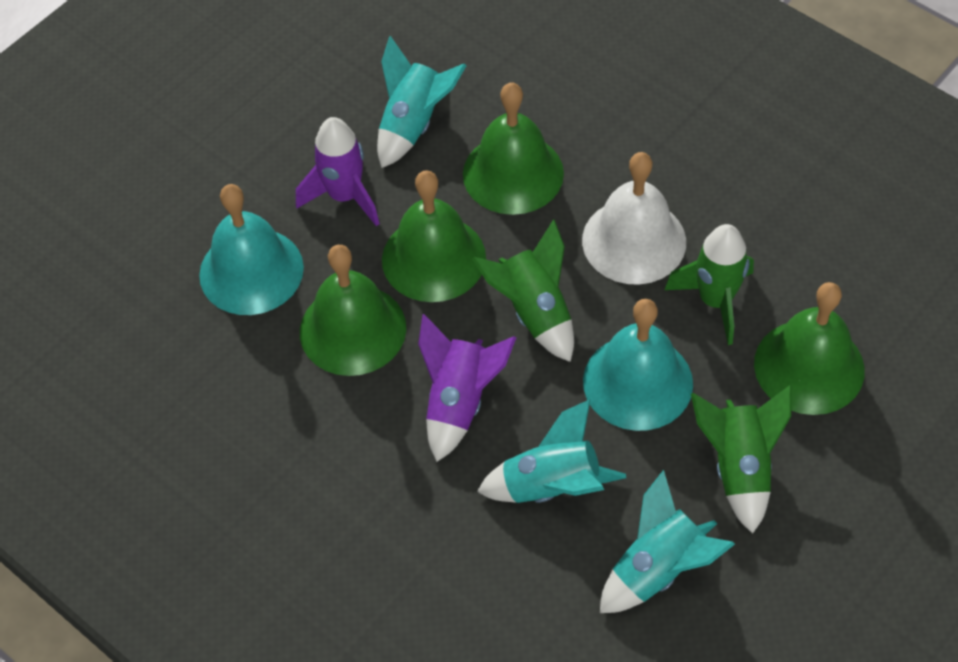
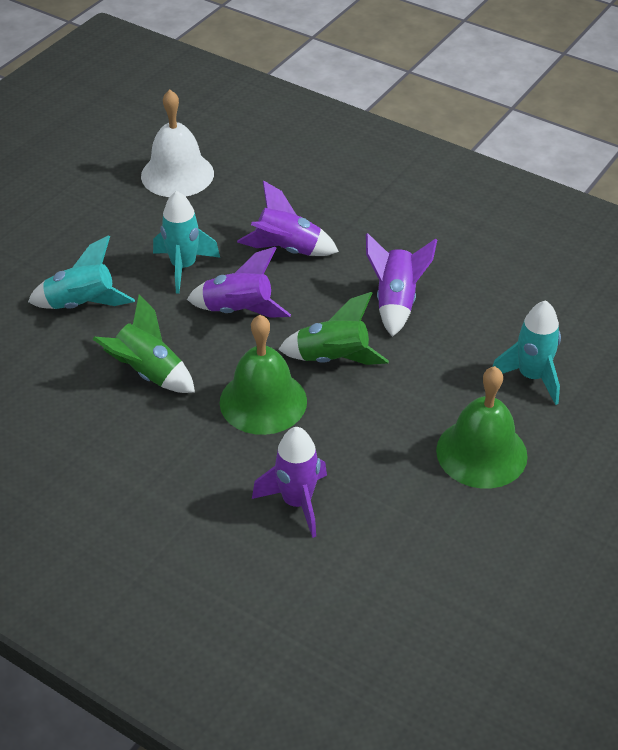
green bell: [300,245,406,376] [382,170,486,302] [463,83,564,215] [754,282,865,415] = 4 -> [220,315,307,435] [436,366,528,489] = 2
green rocket: [472,219,574,362] [665,224,754,345] [691,385,792,534] = 3 -> [92,294,195,393] [278,292,389,365] = 2
purple rocket: [296,117,380,226] [418,314,517,462] = 2 -> [187,247,291,318] [237,180,339,256] [252,427,327,538] [366,233,437,337] = 4
turquoise bell: [199,184,304,315] [583,299,693,431] = 2 -> none = 0

